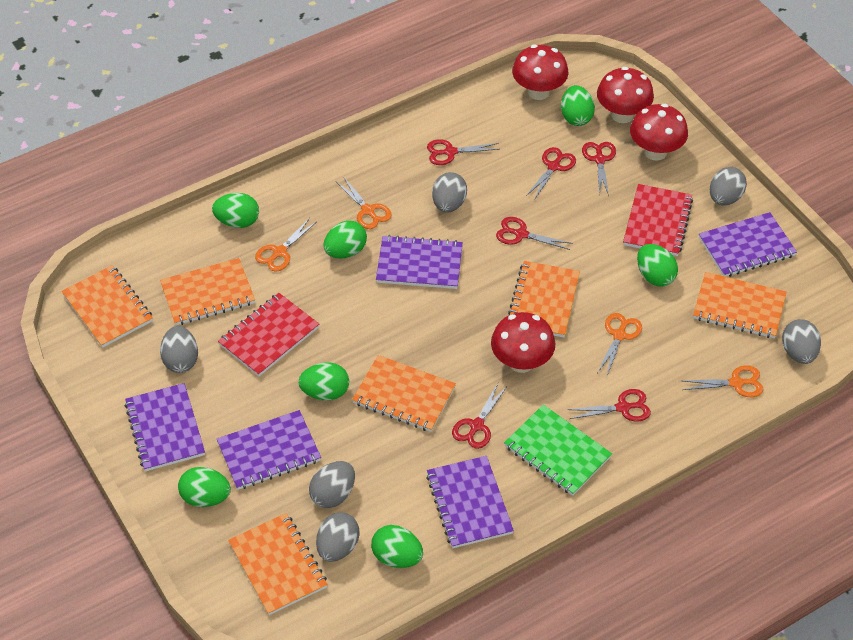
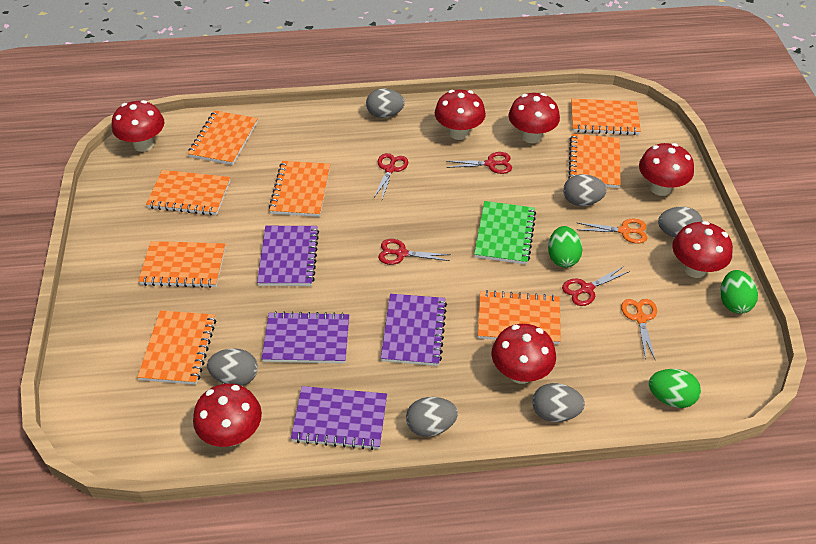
green egg: [178,467,231,507] [212,193,259,228] [298,363,349,400] [323,221,367,258] [371,525,423,568] [561,85,595,126] [637,244,678,286] = 7 -> [548,226,583,268] [649,369,701,408] [720,270,758,314] = 3
orange notebook: [62,265,153,348] [160,258,255,325] [228,513,328,615] [352,355,456,432] [508,261,580,337] [693,272,787,338] = 6 -> [137,310,216,385] [138,241,226,288] [146,170,230,215] [188,110,258,165] [269,161,331,217] [478,290,561,344] [568,134,621,188] [571,98,641,135] = 8
orange scissors: [255,218,316,272] [337,178,392,229] [597,313,642,375] [683,365,763,397] = 4 -> [578,219,647,243] [621,299,657,361] = 2
purple notebook: [125,383,205,471] [217,410,321,490] [376,235,463,289] [426,456,514,548] [699,212,797,277] = 5 -> [257,226,319,286] [262,311,349,364] [291,386,387,450] [381,294,447,366] = 4
red mushroom: [491,312,555,373] [512,45,568,100] [597,67,654,123] [630,104,688,161] = 4 -> [112,100,164,152] [193,383,262,447] [434,89,486,140] [492,324,556,384] [508,93,560,143] [639,143,694,196] [672,221,733,278] = 7
red notebook: [218,293,319,376] [623,184,693,256] = 2 -> none = 0
red scissors: [427,139,500,165] [452,383,507,449] [496,217,573,250] [526,147,576,200] [567,389,651,422] [582,142,616,196] = 6 -> [374,153,408,199] [378,239,451,265] [446,152,512,174] [562,266,630,306] = 4

